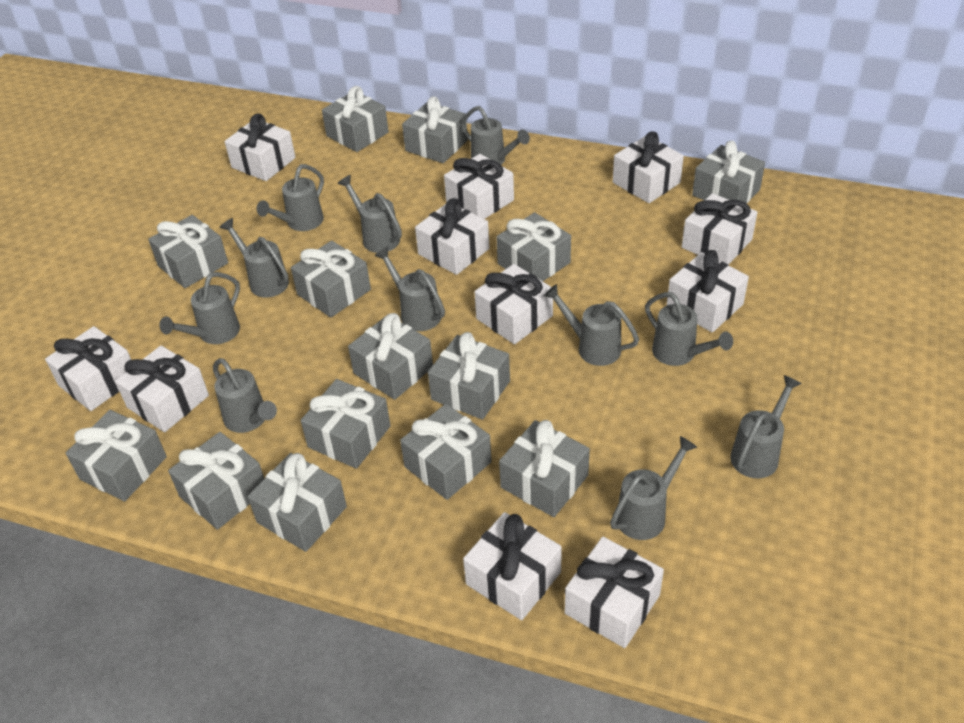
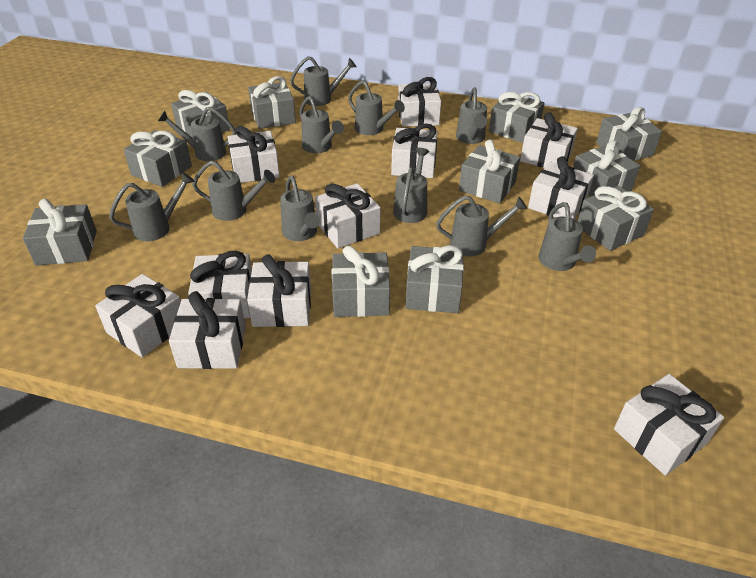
grey gift: [66,410,167,501] [148,215,228,288] [168,432,264,530] [248,453,347,552] [291,241,371,317] [301,379,391,469] [322,86,389,152] [348,313,433,400] [400,404,492,500] [402,96,468,163] [428,332,510,420] [496,212,571,281] [499,420,590,517] [692,140,765,203] = 14 -> [23,199,97,265] [123,130,192,187] [171,90,230,138] [248,76,296,129] [332,246,390,317] [405,245,464,313] [459,139,520,204] [489,92,545,143] [573,140,640,196] [578,186,654,251] [596,107,662,160] = 11

